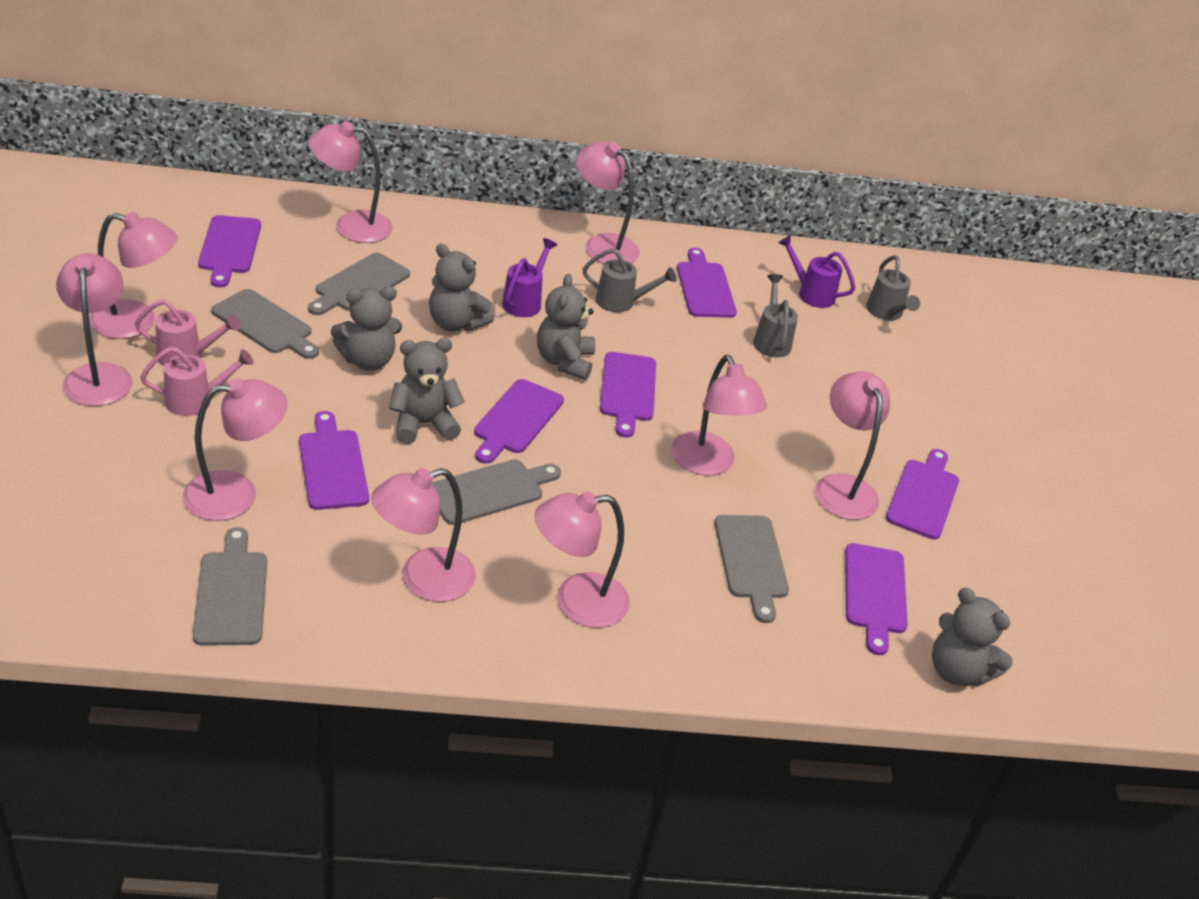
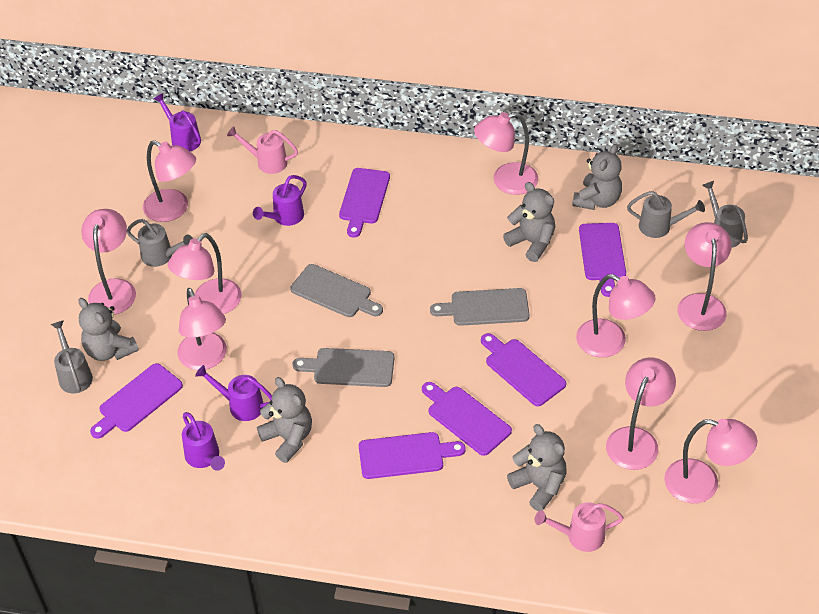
grey cutting board: [193,527,267,646] [211,289,319,359] [308,253,410,315] [431,459,561,525] [714,515,789,623] = 5 -> [290,264,383,317] [292,348,394,387] [430,288,530,326] = 3
grey watering can: [583,248,677,312] [753,274,798,357] [866,255,920,321] = 3 -> [51,320,93,394] [127,219,193,267] [627,191,705,238] [702,181,748,248] = 4
purple cutting board: [198,215,261,287] [299,411,369,510] [474,379,564,464] [600,352,656,438] [677,248,737,318] [845,543,908,655] [886,449,959,539] = 7 -> [90,363,183,439] [339,168,390,237] [359,432,466,479] [422,382,512,456] [481,333,566,406] [579,223,626,297] = 6
purple watering can: [502,238,557,317] [778,235,855,308] = 2 -> [154,93,201,151] [182,412,225,471] [195,365,272,421] [253,175,307,226] = 4

